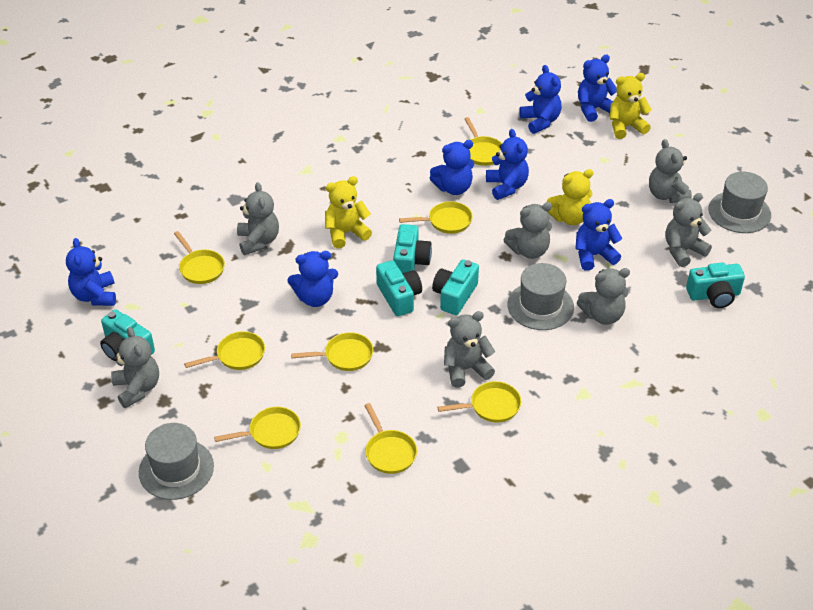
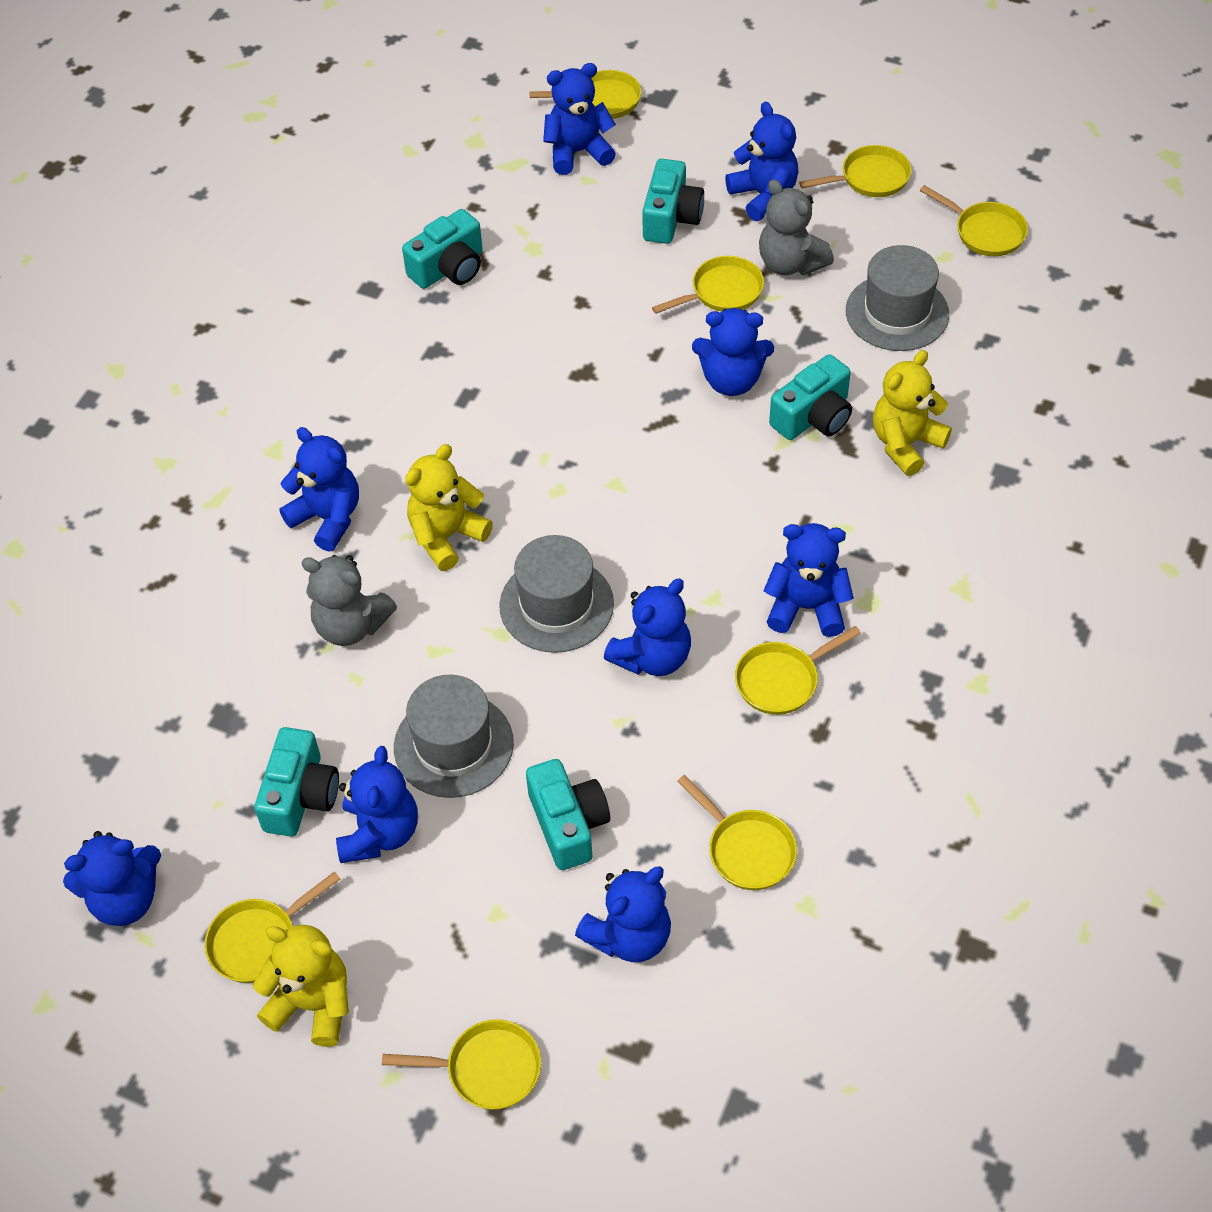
blue teddy bear: [66,238,116,306] [287,251,338,307] [430,140,474,195] [486,129,529,200] [519,65,561,134] [575,199,623,271] [578,54,617,122] = 7 -> [63,831,161,926] [279,427,359,551] [336,746,418,863] [543,63,616,175] [575,866,671,962] [604,578,691,676] [692,308,774,396] [725,102,799,221] [763,523,854,637] = 9
grey teddy bear: [111,327,159,408] [237,182,279,255] [444,311,495,388] [504,202,552,259] [577,268,630,325] [649,139,692,203] [665,193,712,267] = 7 -> [301,555,397,646] [759,179,834,275] = 2

